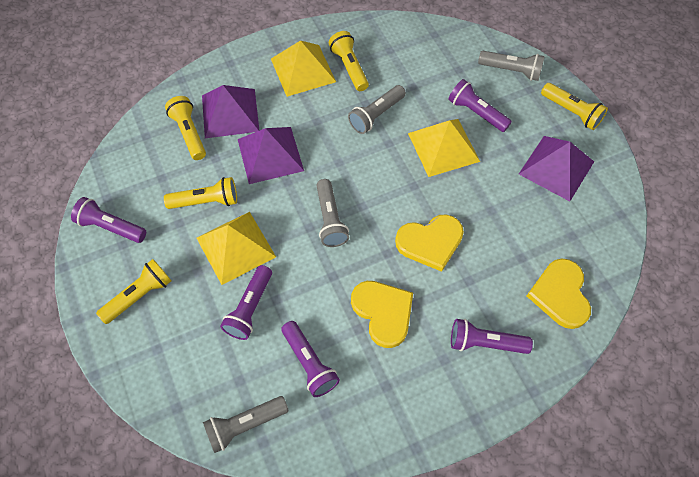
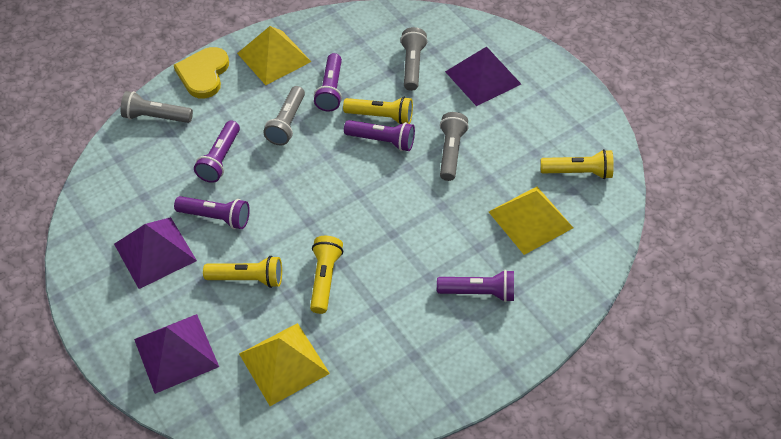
yellow flashlight: [96,259,171,324] [164,177,237,209] [165,96,206,160] [329,31,369,91] [541,83,608,130] = 5 -> [203,256,282,288] [310,236,343,314] [343,97,413,124] [540,149,614,179] = 4
yellow heart: [351,281,413,348] [395,214,464,272] [527,258,591,329] = 3 -> [174,47,229,98] = 1

